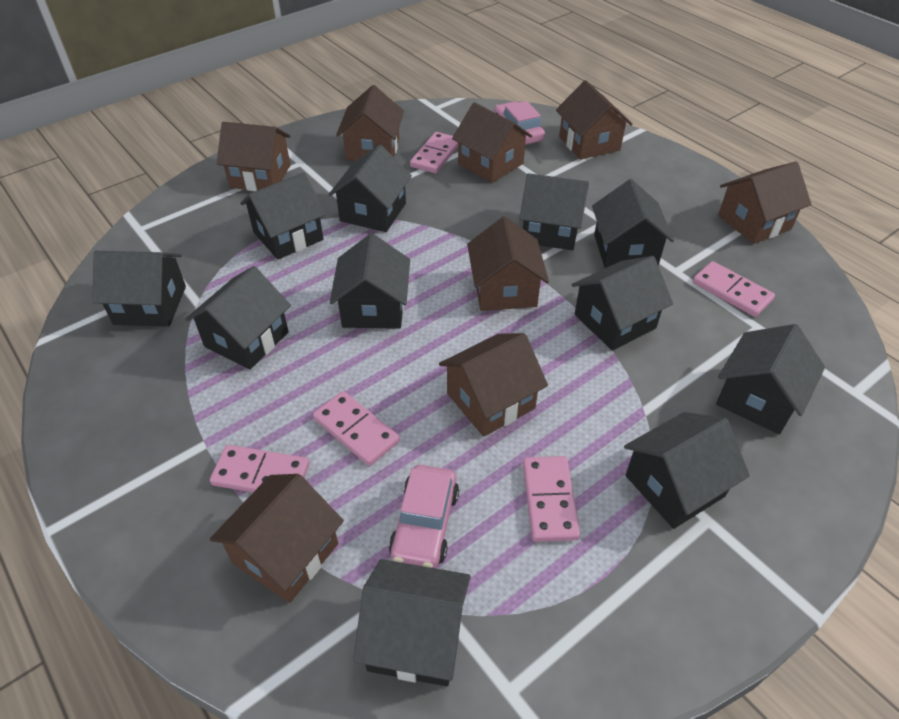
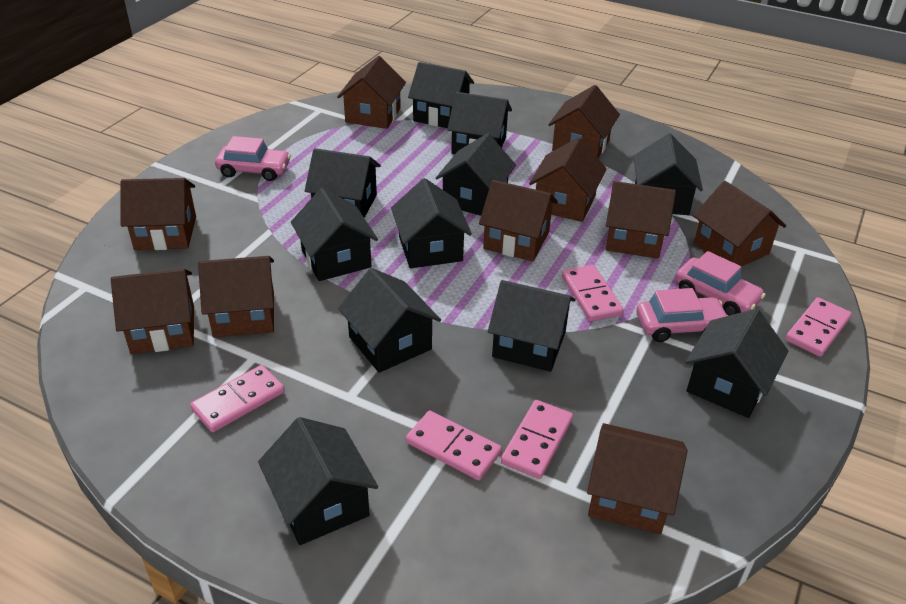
brown house: [210,474,344,603] [217,122,291,191] [336,85,404,161] [439,333,548,437] [452,102,532,183] [467,217,549,311] [556,80,633,160] [718,162,811,244] = 8 -> [111,269,194,354] [121,178,196,250] [198,256,274,338] [337,56,406,129] [479,180,558,261] [529,137,607,222] [548,85,620,158] [587,423,687,535] [606,181,676,259] [693,181,786,267] = 10
pink car: [389,465,459,568] [494,101,545,145] = 2 -> [215,136,291,181] [636,288,729,342] [675,251,765,316] = 3

